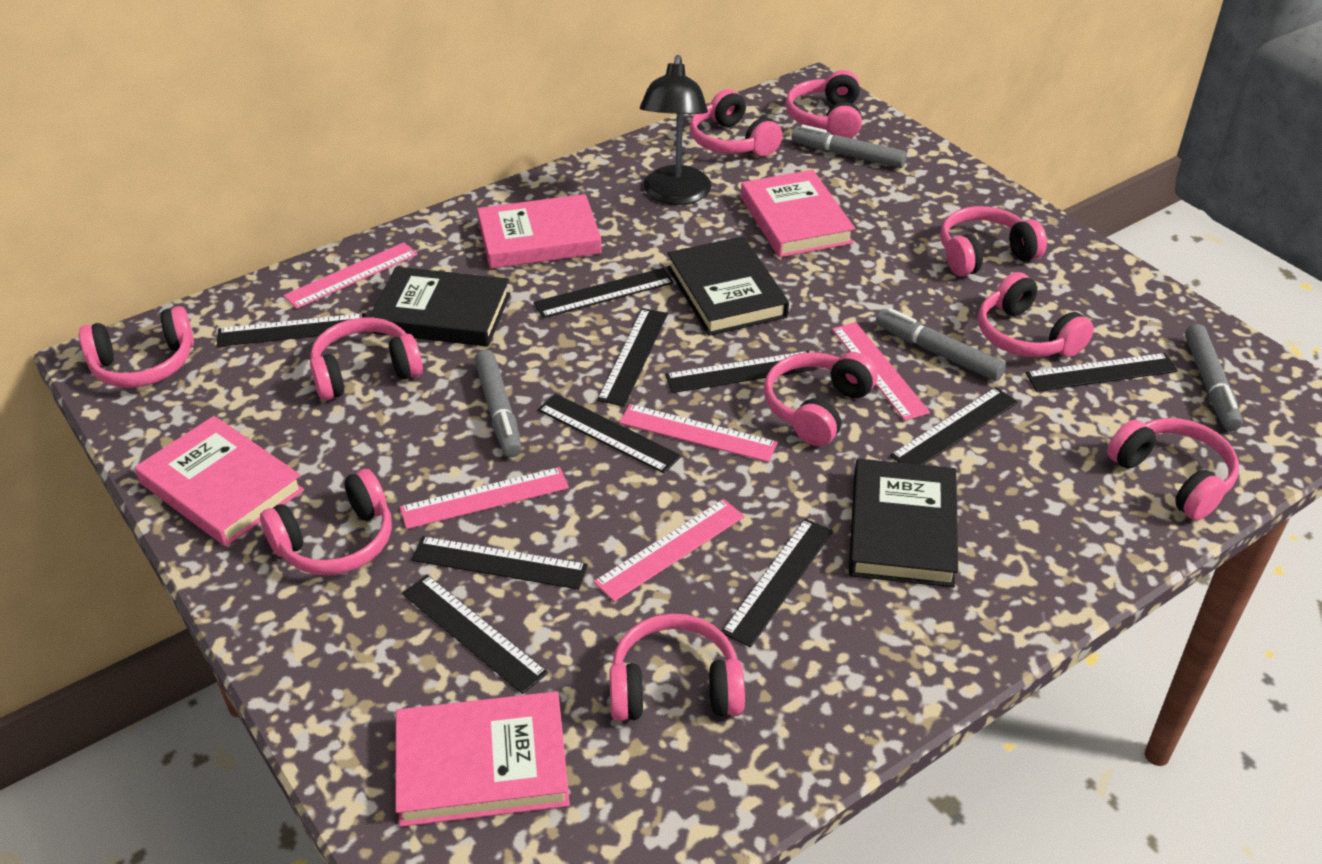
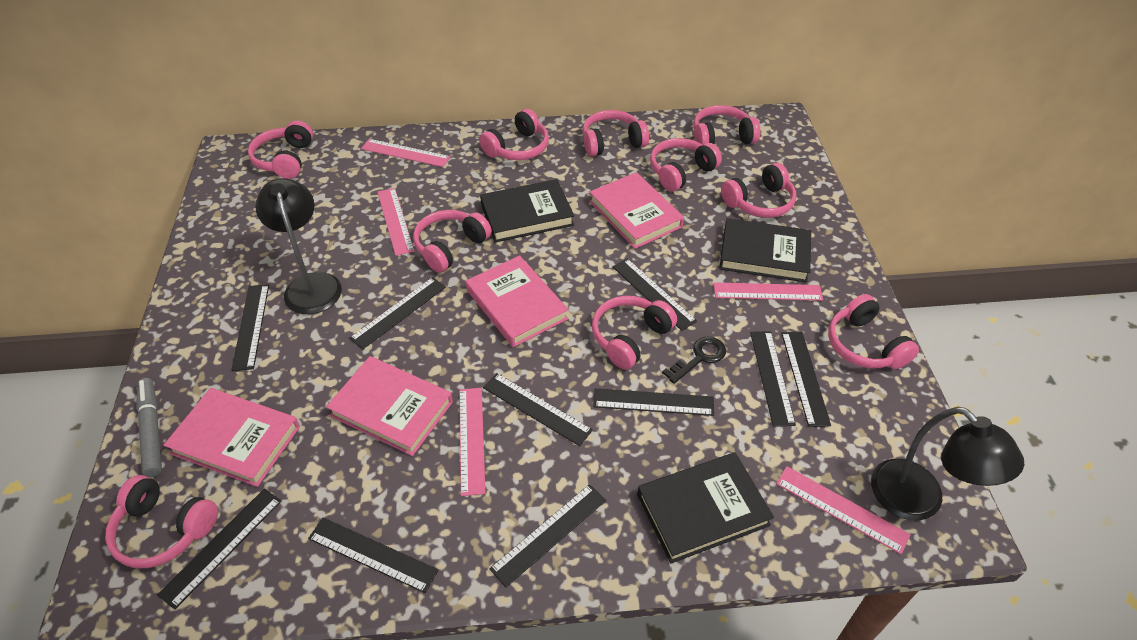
black key: none = 0 -> [662,336,726,384] = 1
black lamp: [640,55,711,205] = 1 -> [255,178,342,314] [871,407,1024,520] = 2
grey marker: [474,350,522,457] [792,125,907,168] [876,308,1006,381] [1185,324,1243,431] = 4 -> [136,378,162,477] = 1

